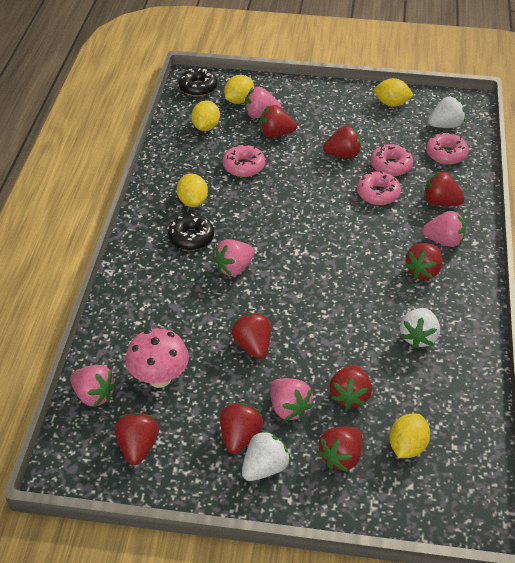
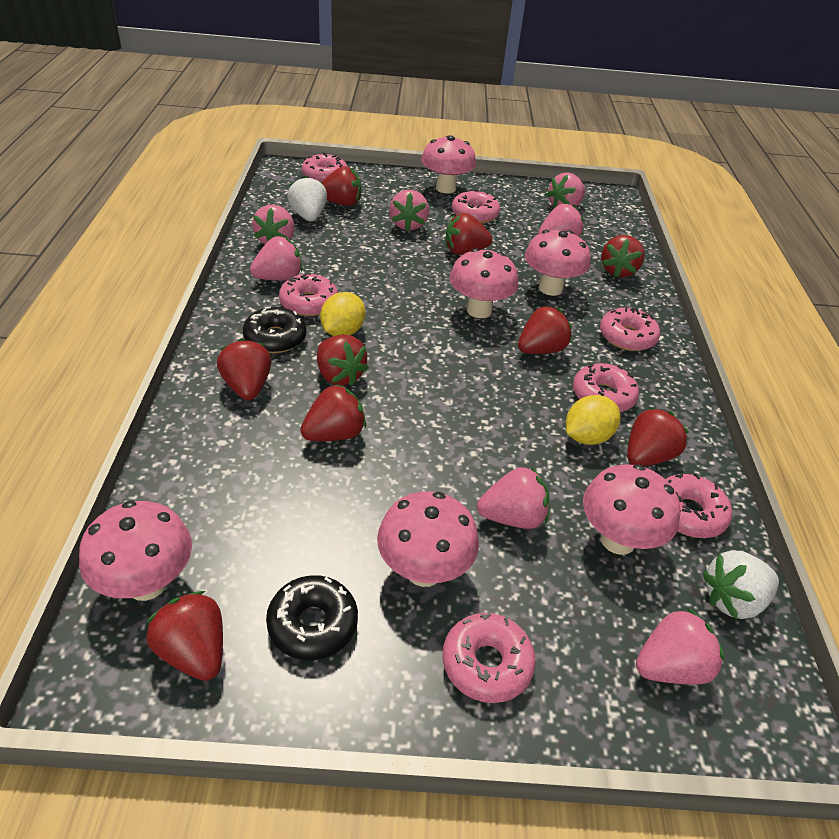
pink donut: [223,144,265,177] [357,171,401,205] [370,144,413,176] [426,132,469,165] = 4 -> [279,273,338,316] [302,153,348,182] [442,613,536,703] [452,190,500,223] [573,363,639,412] [600,308,660,351] [666,473,732,538] = 7
pink mushroom: [126,328,189,388] = 1 -> [79,501,192,601] [377,491,479,587] [421,135,476,194] [449,248,519,318] [525,230,590,296] [583,464,680,555] = 6
pink strawberry: [70,365,117,407] [213,239,255,276] [245,87,281,118] [270,378,314,420] [422,211,466,247] = 5 -> [250,236,302,281] [252,205,294,244] [389,190,429,231] [477,467,549,529] [538,204,584,237] [546,172,585,208] [636,608,724,684] = 7
white strawberry: [242,430,291,481] [400,308,440,348] [428,96,465,128] = 3 -> [287,176,327,221] [702,550,779,619] = 2
yellow lemon: [177,173,208,207] [191,100,220,131] [224,75,254,104] [374,78,414,107] [389,413,430,458] = 5 -> [320,292,365,336] [566,395,620,445] = 2

